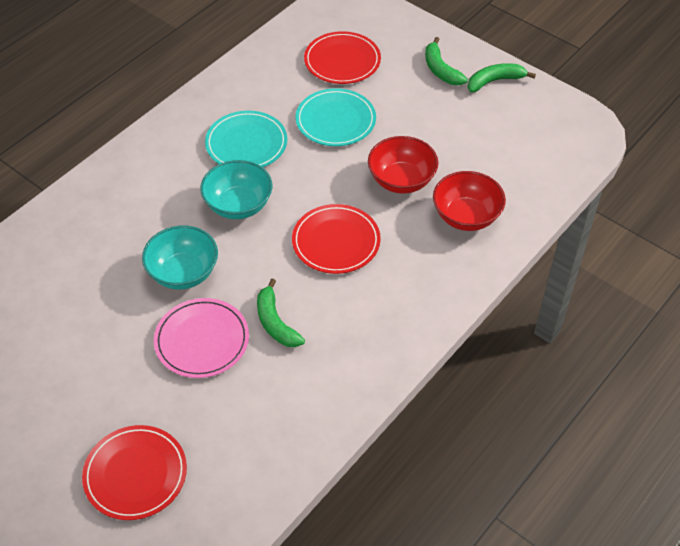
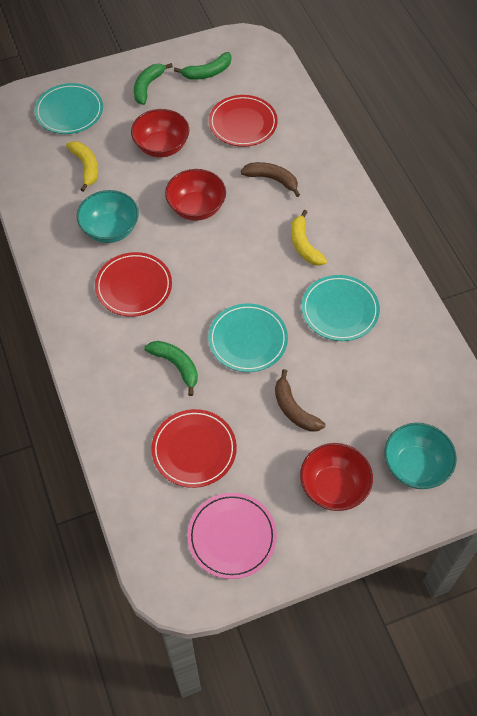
brown banana: none = 0 -> [241,162,300,197] [275,369,325,431] = 2
red bowl: [368,136,438,194] [433,171,506,231] = 2 -> [131,109,189,157] [165,169,226,221] [300,443,373,511] = 3
turquoise plate: [205,111,287,167] [296,88,376,146] = 2 -> [34,83,103,134] [208,304,288,372] [301,275,380,341] = 3
yellow banana: none = 0 -> [66,141,98,192] [291,210,327,266] = 2

